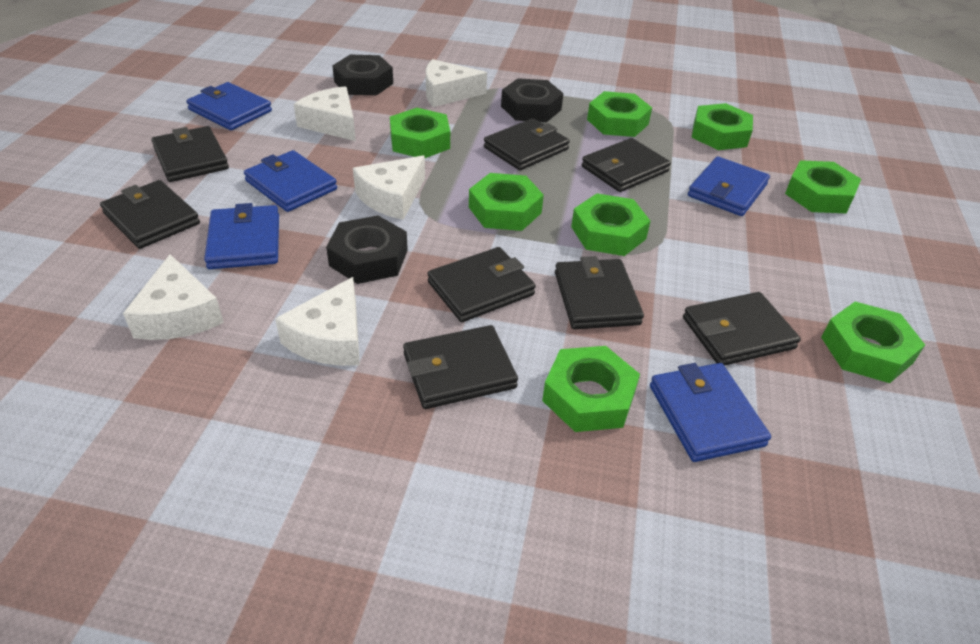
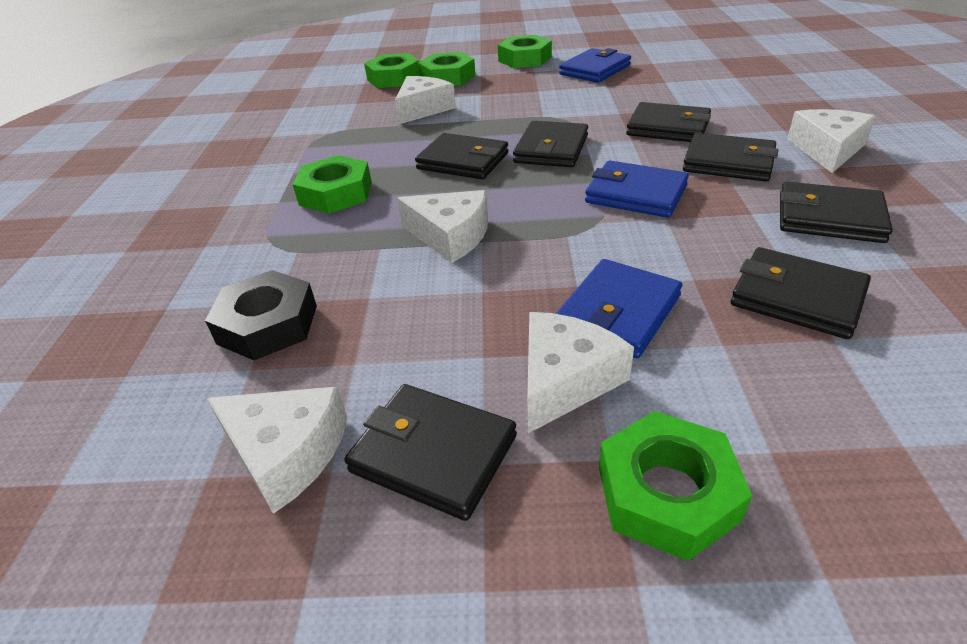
black nut: [326,216,408,284] [332,55,393,95] [501,78,563,122] = 3 -> [205,270,317,360] = 1
black wallet: [100,180,200,249] [151,126,229,182] [403,325,518,409] [427,247,536,322] [484,118,570,170] [555,256,644,329] [582,138,671,192] [683,292,801,366] = 8 -> [344,384,517,521] [415,133,509,179] [513,121,588,167] [626,102,711,142] [683,133,778,182] [731,247,871,339] [780,182,893,243] = 7
blue wallet: [186,82,272,130] [204,203,279,269] [244,150,337,212] [650,363,771,462] [688,156,770,216] = 5 -> [556,259,682,358] [559,48,631,83] [585,160,689,218] = 3
green nut: [390,108,450,158] [469,173,544,231] [542,346,640,432] [571,193,650,256] [587,91,652,137] [692,103,753,150] [785,160,861,213] [821,302,925,383] = 8 -> [293,155,372,214] [364,53,420,88] [418,52,476,86] [498,35,552,68] [599,411,752,561] = 5

